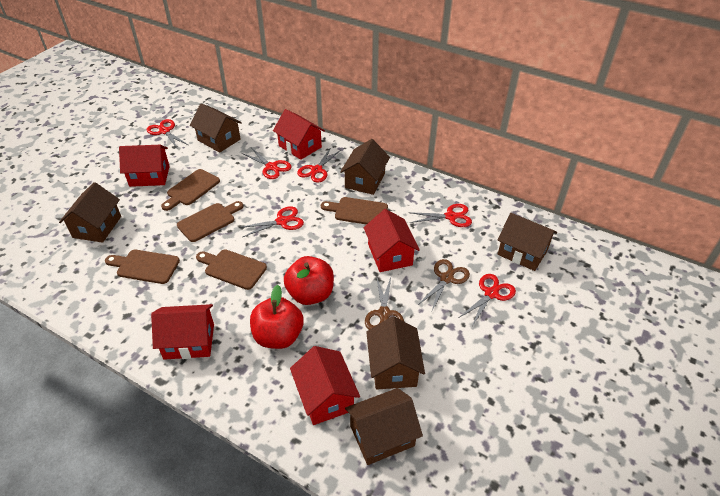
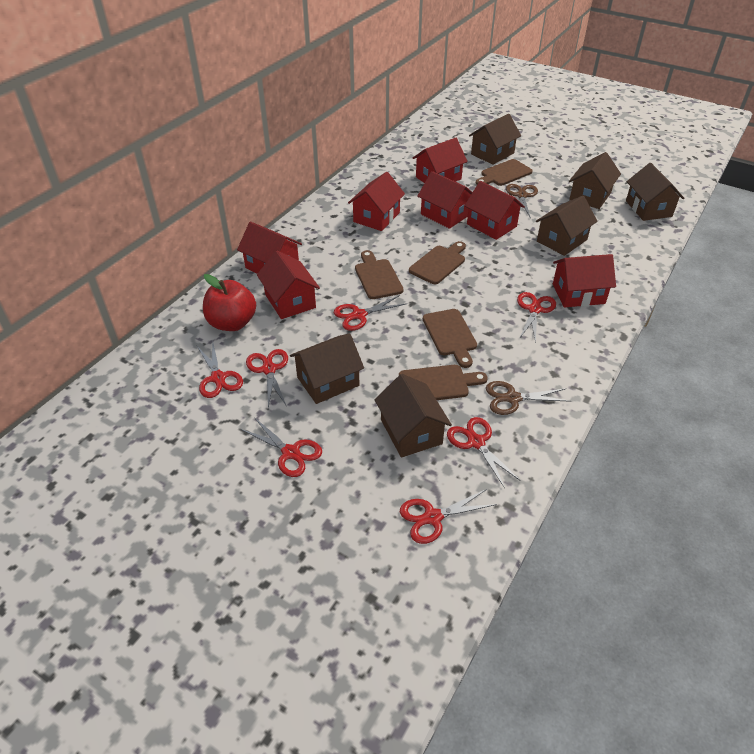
red apple: [250,284,304,349] [284,256,334,305] = 2 -> [203,274,256,331] = 1
red house: [119,145,170,187] [151,304,214,360] [273,109,325,160] [290,346,360,425] [364,209,420,272] = 5 -> [237,222,302,274] [257,250,320,319] [348,172,405,231] [413,138,468,183] [417,171,472,229] [464,181,525,240] [553,254,616,308] = 7
red scissors: [147,119,188,149] [238,206,304,237] [242,148,291,179] [297,147,341,183] [408,204,472,227] [460,274,516,326] = 6 -> [196,341,243,398] [241,417,322,477] [246,349,288,409] [334,295,407,331] [400,489,497,544] [447,417,521,488] [517,292,556,343] = 7

